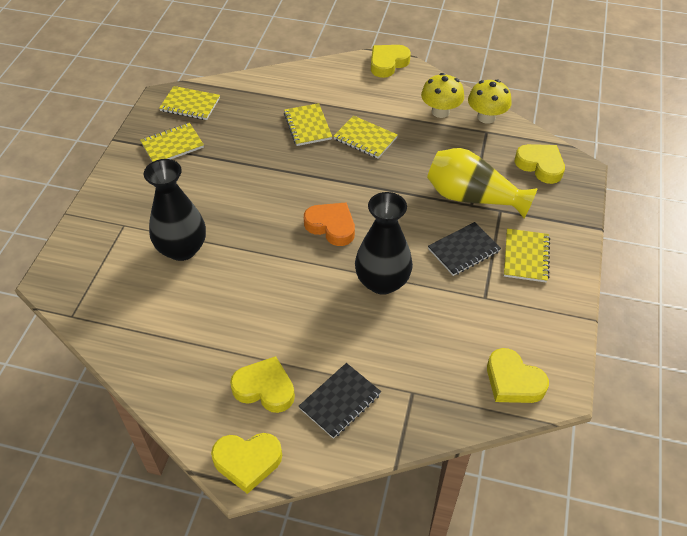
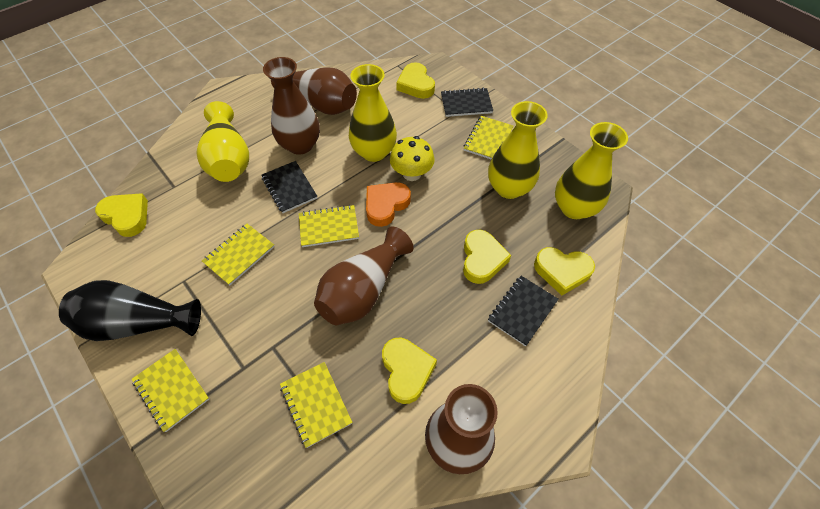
black notebook: [299,363,381,439] [428,222,501,276] = 2 -> [261,161,317,213] [441,88,493,117] [488,276,559,346] = 3
black vase: [144,159,206,261] [355,192,413,295] = 2 -> [59,280,201,341] = 1
brown vase: none = 0 -> [263,57,320,155] [271,67,357,115] [314,227,414,325] [425,384,498,474] = 4
yellow mushroom: [421,73,464,118] [468,79,512,124] = 2 -> [390,136,435,181] = 1
yellow vase: [427,148,538,219] = 1 -> [196,101,249,182] [349,64,397,162] [488,101,548,199] [555,122,628,219] = 4

